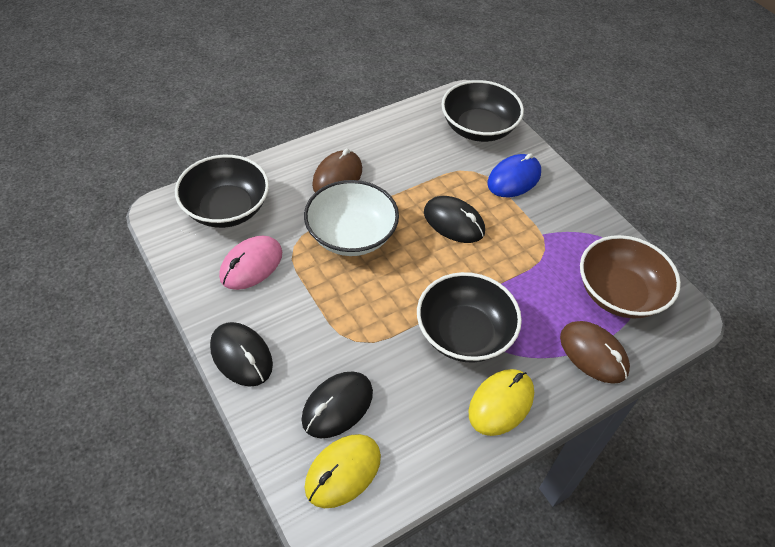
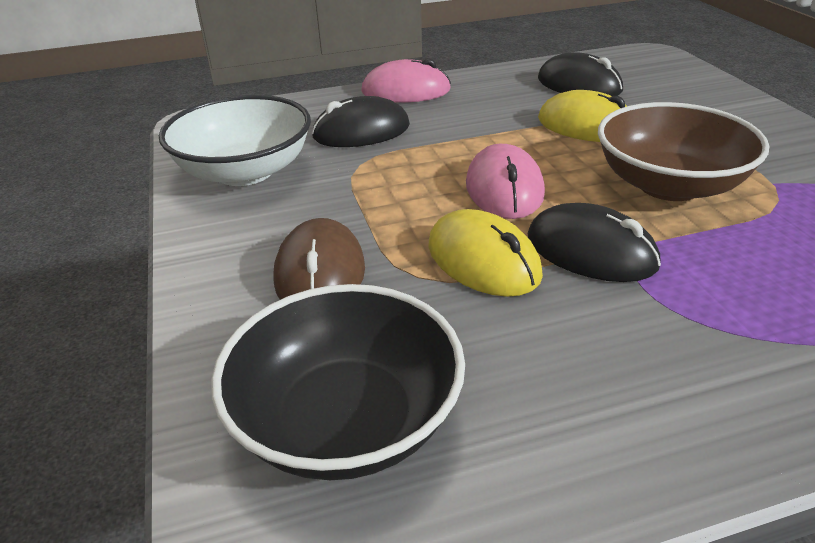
black bowl: [175,155,269,228] [417,272,522,363] [441,80,524,142] = 3 -> [211,284,465,480] = 1
blue mouse: [487,153,541,197] = 1 -> none = 0
brown mouse: [312,149,362,192] [560,321,630,384] = 2 -> [274,218,365,300] = 1
pink mouse: [219,236,282,290] = 1 -> [361,58,451,103] [466,144,545,219] = 2

